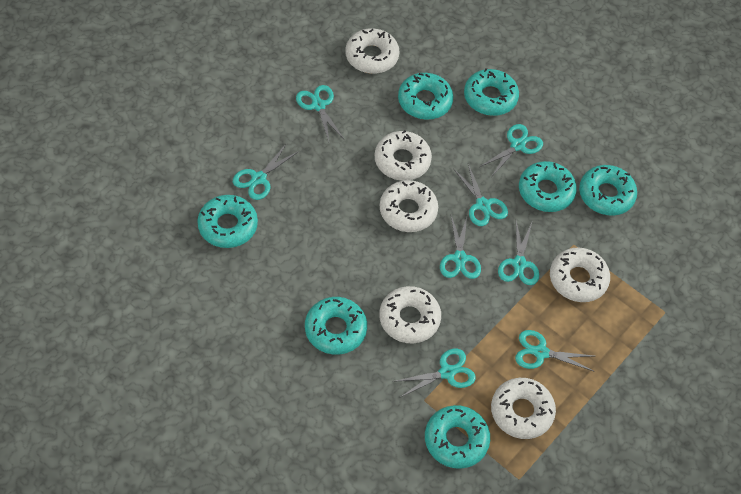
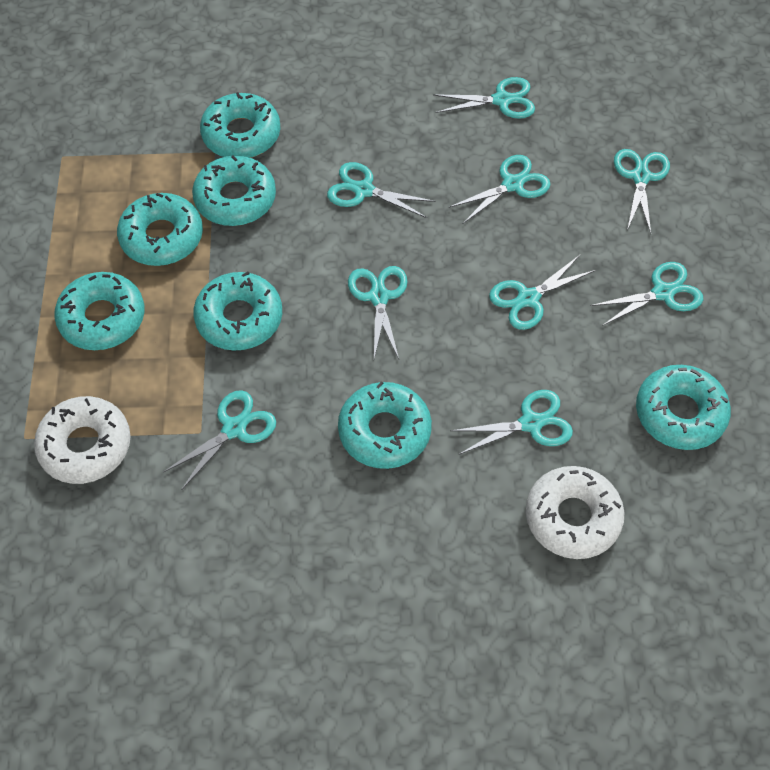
turquoise scissors: [233,143,299,200] [296,85,344,141] [393,349,476,397] [440,216,481,279] [453,164,508,226] [480,124,543,176] [498,221,539,285] [515,330,593,371] = 8 -> [164,390,276,490] [327,162,435,218] [348,266,408,359] [433,77,535,119] [448,155,551,224] [450,390,573,455] [489,255,596,330] [590,262,703,326] [614,149,670,233] = 9
white donut: [345,29,400,74] [375,130,432,181] [379,286,441,343] [380,180,438,232] [491,378,556,439] [550,248,610,302] = 6 -> [34,396,131,484] [526,466,624,559] = 2

